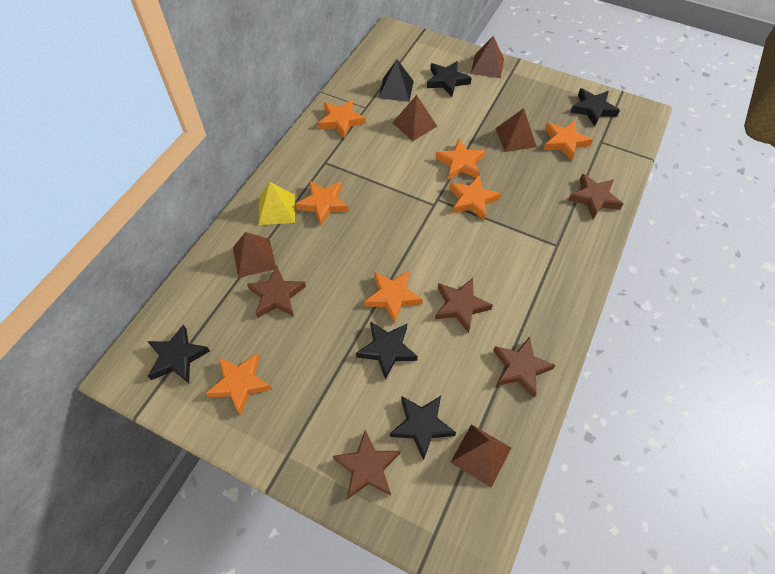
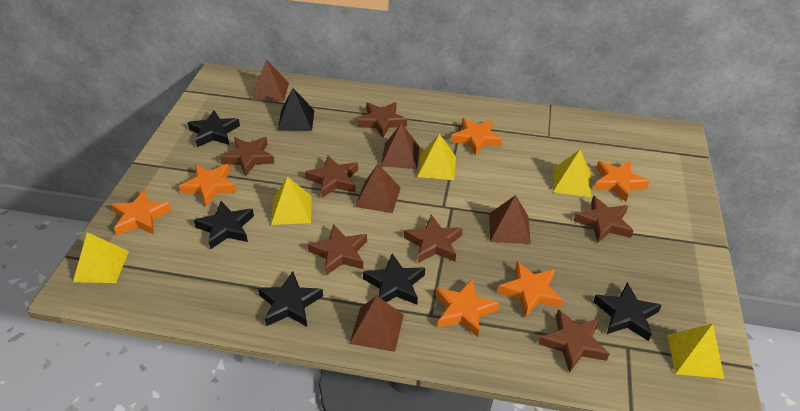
brown star: [247,266,306,318] [333,430,400,499] [435,278,493,333] [493,337,555,398] [568,174,623,219] = 5 -> [220,137,275,176] [305,156,358,198] [308,224,367,276] [357,102,407,138] [404,215,463,263] [538,310,609,373] [574,196,634,243] = 7
orange star: [205,353,272,415] [296,181,349,225] [318,99,366,139] [364,271,423,324] [435,139,485,180] [449,175,501,220] [543,120,593,161] = 7 -> [111,190,172,235] [179,164,237,206] [435,279,499,337] [451,118,503,156] [498,262,563,318] [594,161,650,202] = 6
yellow pyramid: [258,182,295,225] = 1 -> [73,232,129,283] [271,176,312,225] [417,134,456,180] [553,149,591,197] [667,324,724,379] = 5

